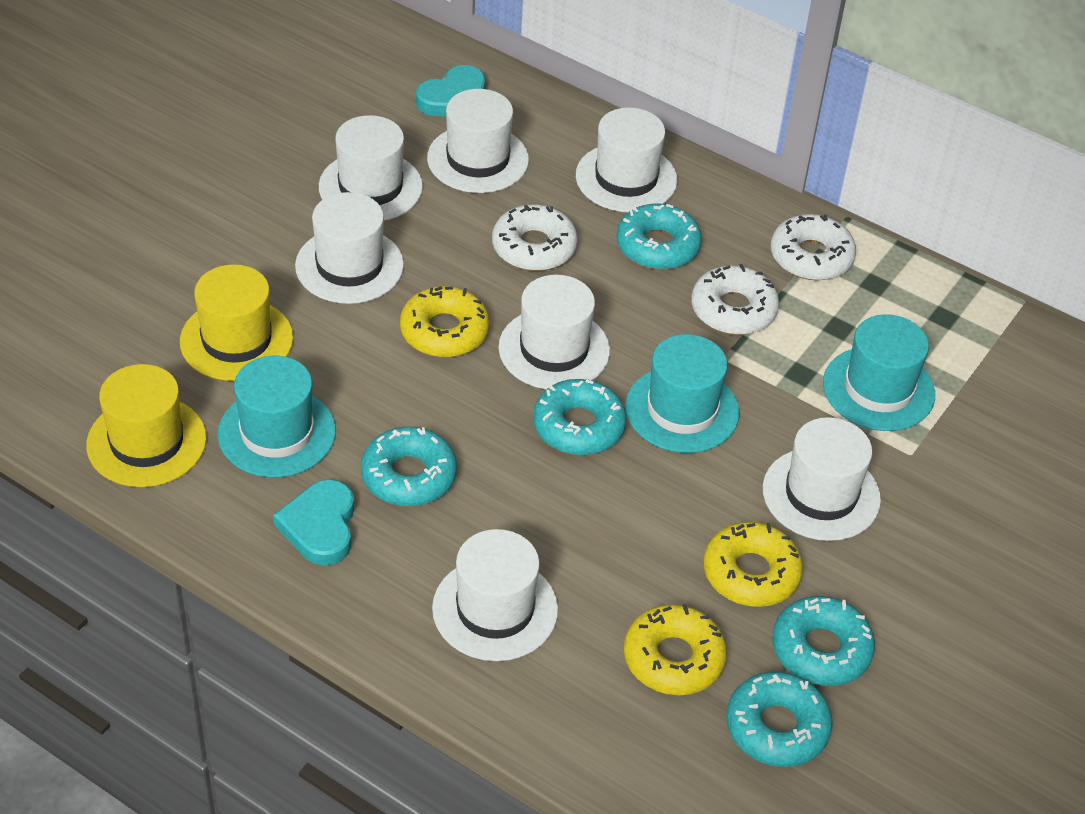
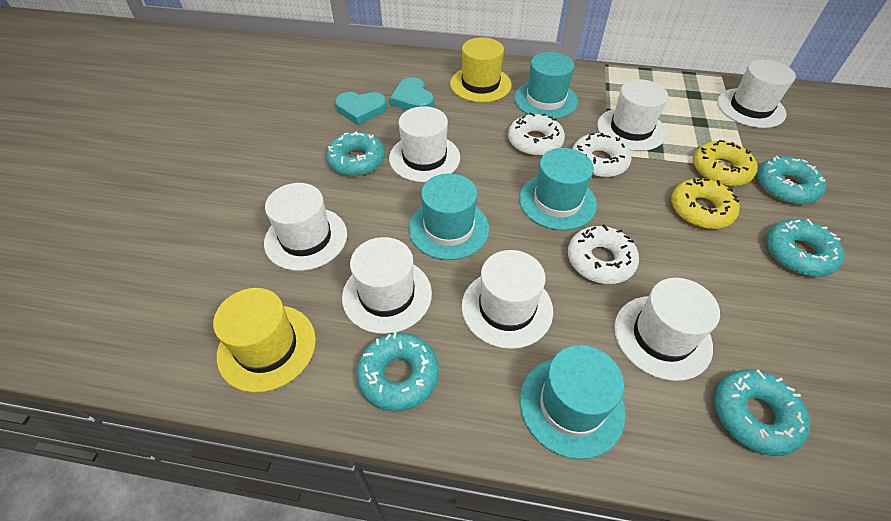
turquoise hat: [218,356,336,477] [625,334,740,453] [823,314,935,431] = 3 -> [409,173,489,260] [514,52,578,119] [519,148,597,230] [520,345,626,459] = 4
yellow donut: [400,286,490,357] [624,604,727,695] [704,522,803,607] = 3 -> [671,178,740,229] [693,140,757,186] = 2

